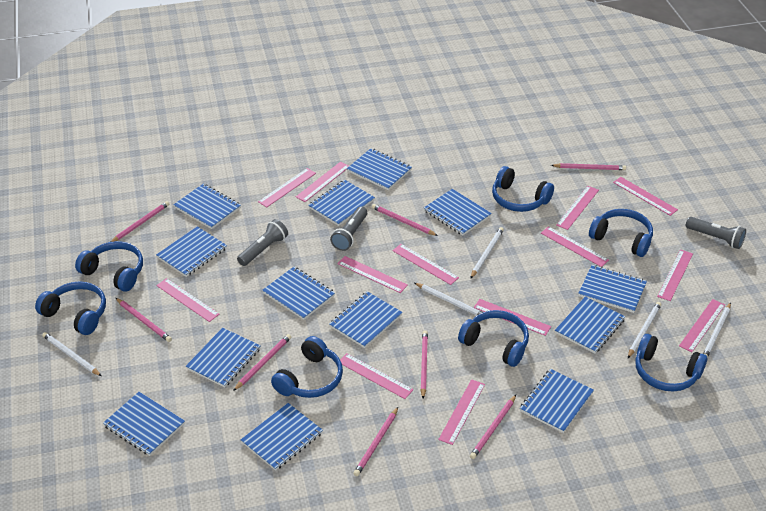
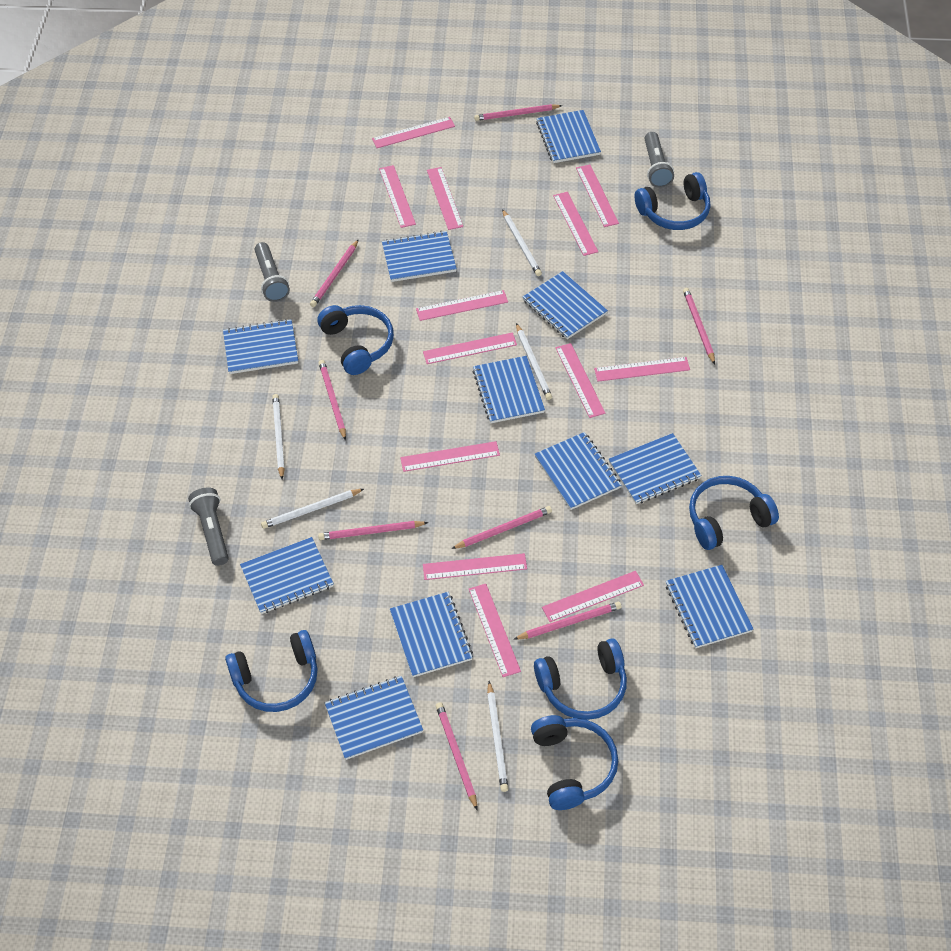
blue headphones: [35,281,106,335] [75,241,143,292] [271,336,343,398] [458,310,529,367] [492,166,554,212] [589,209,653,257] [635,334,707,391] = 7 -> [225,630,318,712] [317,305,394,375] [531,715,618,810] [534,638,627,720] [635,172,711,230] [689,476,779,550] = 6
blue notebook: [103,392,185,456] [156,226,227,277] [173,184,241,229] [186,328,261,387] [241,403,323,471] [262,267,335,320] [308,180,375,226] [329,291,403,348] [347,148,412,190] [424,189,492,236] [520,369,594,433] [555,296,625,353] [578,265,647,313] = 13 -> [223,319,298,374] [240,537,334,614] [325,676,423,760] [382,231,457,282] [390,592,473,677] [473,356,545,423] [523,271,608,339] [535,432,621,510] [536,110,601,163] [609,433,702,504] [666,565,753,648] = 11

